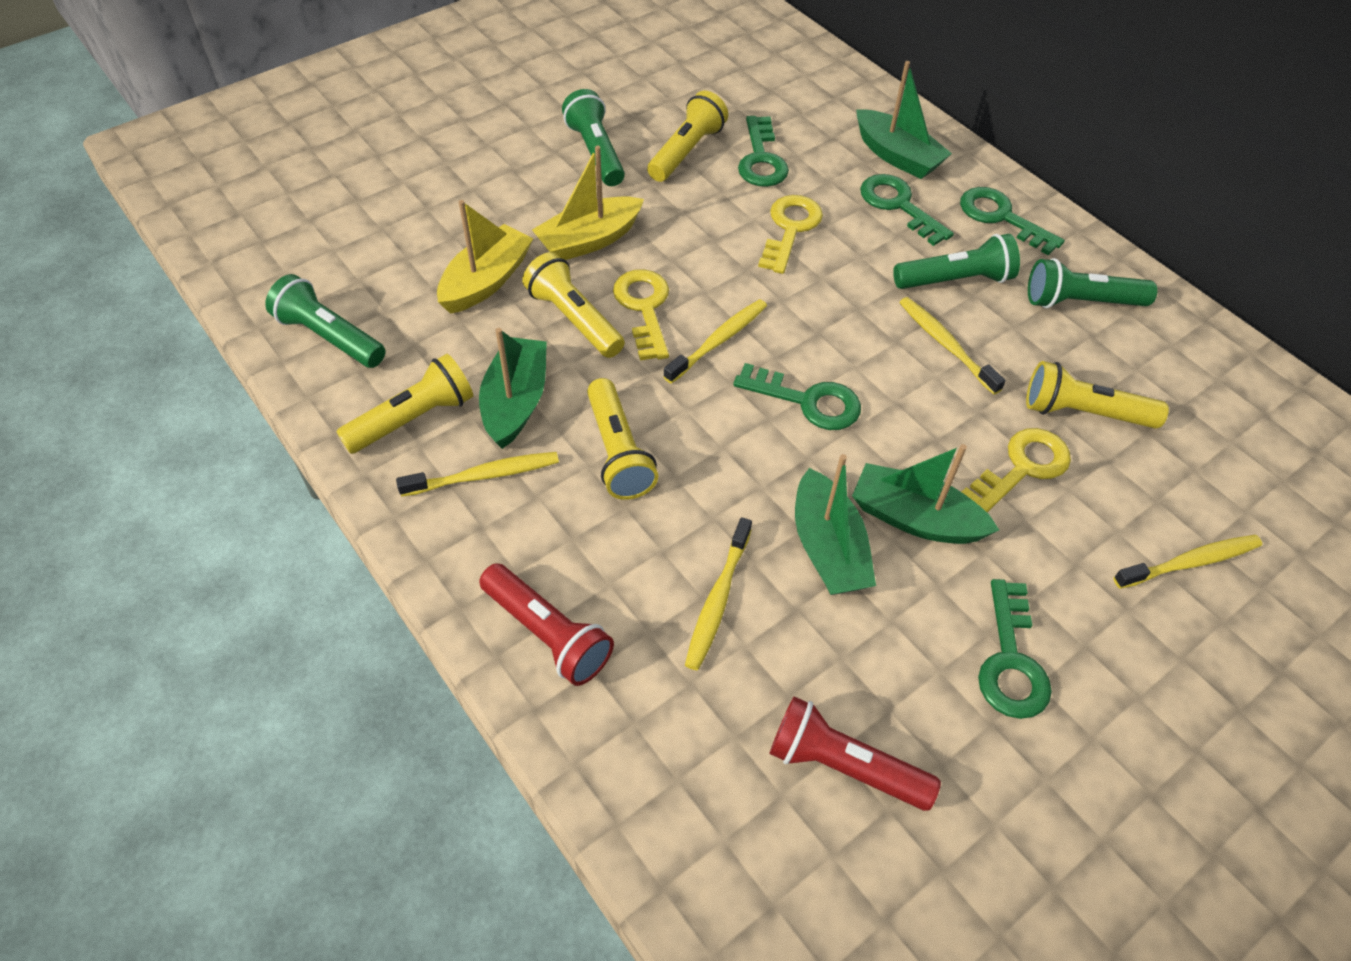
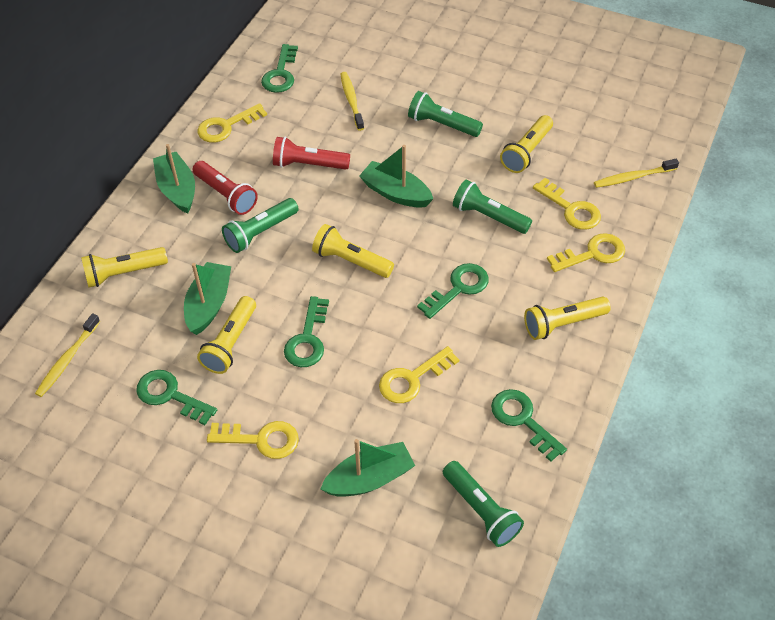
yellow boat: [437,200,533,314] [532,146,644,260] = 2 -> none = 0
yellow key: [613,269,669,361] [758,195,823,274] [962,428,1071,512] = 3 -> [197,103,267,143] [207,421,299,459] [379,346,459,403] [533,178,601,230] [547,233,625,272] = 5
yellow toothbrush: [396,452,559,497] [663,299,767,383] [685,517,752,670] [899,297,1006,395] [1113,535,1262,589] = 5 -> [35,314,100,397] [341,72,364,131] [594,159,679,188] = 3

